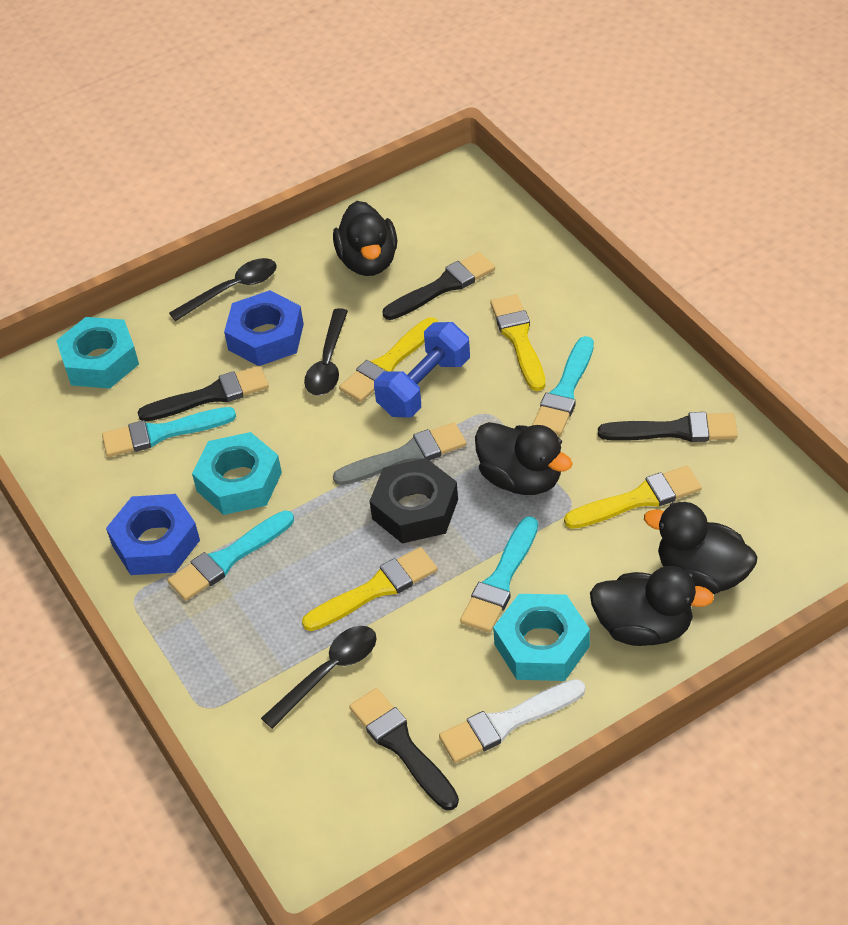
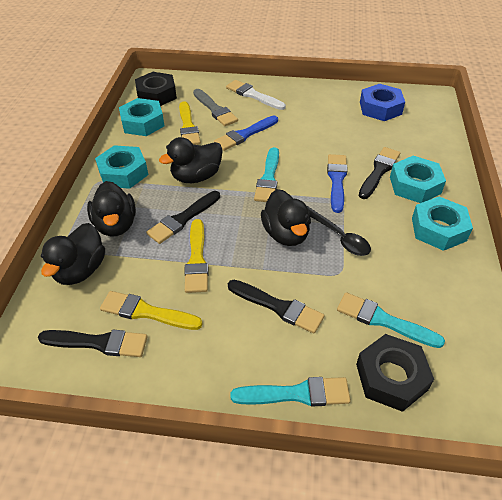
black nut: [370,458,458,543] = 1 -> [135,72,177,106] [356,334,434,412] = 2
black spoon: [169,258,277,321] [261,626,377,729] [304,308,348,396] = 3 -> [307,206,371,256] = 1
blue brush: none = 0 -> [214,115,278,151] [327,154,347,213] = 2
blue dumbbell: [374,322,470,417] = 1 -> none = 0
blue nut: [106,494,200,575] [224,290,304,366] = 2 -> [360,84,405,121] = 1
turquoise brush: [102,407,236,457] [167,510,294,601] [460,516,538,633] [532,336,594,435] = 4 -> [230,377,351,407] [254,147,279,202] [337,292,445,348] = 3
turquoise nut: [56,317,139,389] [192,432,282,515] [493,594,590,681] = 3 -> [95,145,148,189] [119,98,165,136] [390,156,446,203] [412,196,473,251] = 4
yellow brush: [302,547,438,631] [339,317,438,402] [490,294,545,391] [564,466,702,529] = 4 -> [100,291,203,330] [179,101,201,145] [184,219,208,293] = 3

